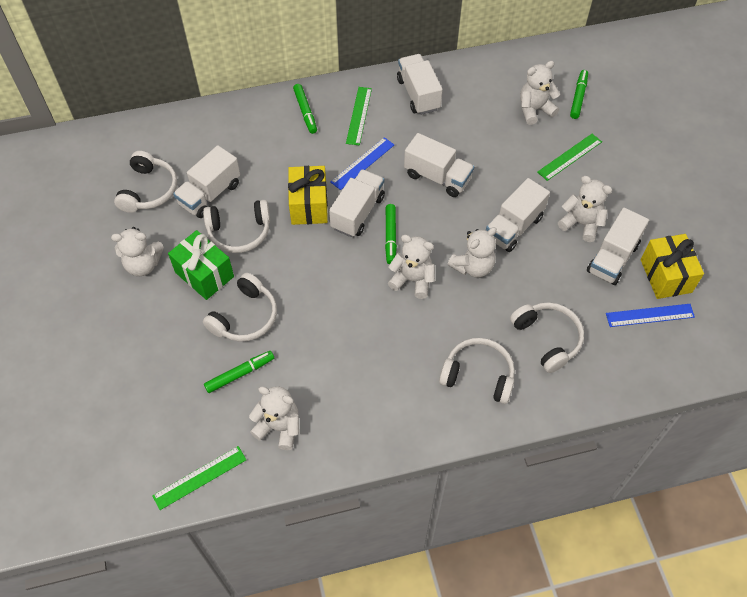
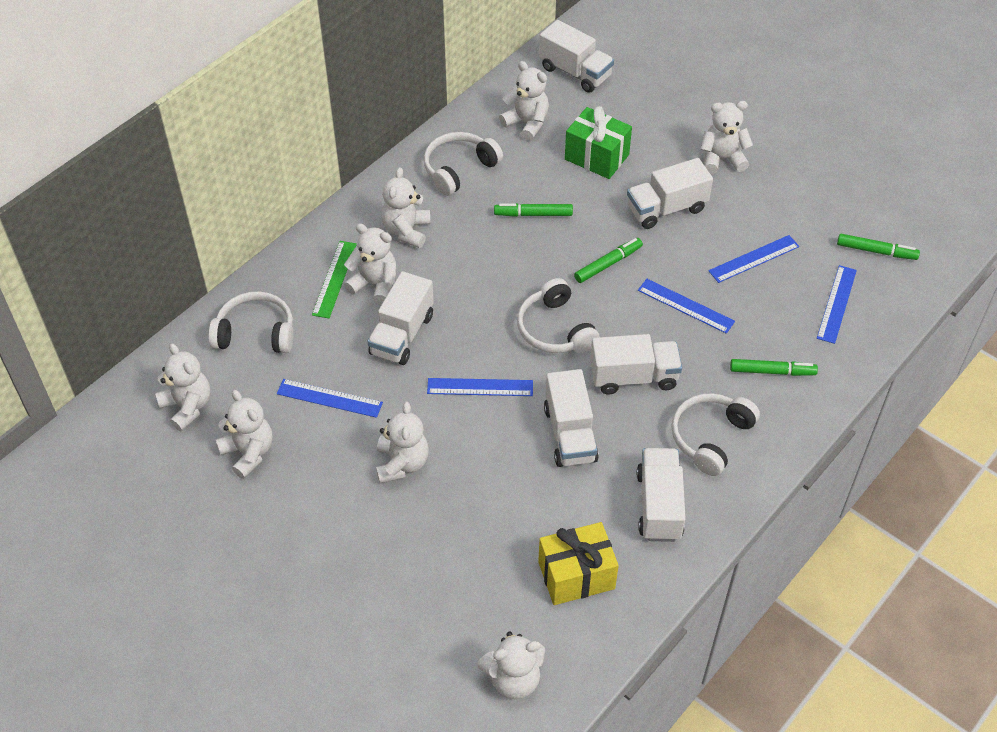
blue ruler: [330,137,394,190] [606,304,695,327] = 2 -> [277,379,383,418] [427,378,533,396] [638,279,735,334] [709,235,799,283] [817,265,857,344] = 5
green ruler: [152,446,246,510] [346,87,372,146] [537,134,602,181] = 3 -> [312,241,357,318] = 1
white headphones: [114,151,177,213] [203,200,270,253] [203,273,277,342] [439,338,515,404] [510,302,584,373] = 5 -> [208,291,293,353] [424,132,503,196] [517,278,599,353] [671,393,760,476] = 4
white teddy bear: [111,227,164,276] [249,386,299,450] [388,235,435,299] [448,227,497,278] [520,61,560,125] [558,176,612,242] = 6 -> [155,343,210,431] [216,390,273,479] [344,224,396,304] [376,402,429,483] [381,167,431,248] [478,632,545,699] [499,61,549,141] [700,101,753,174] = 8
yellow gift: [288,166,328,225] [641,234,704,299] = 2 -> [538,522,619,605] = 1

